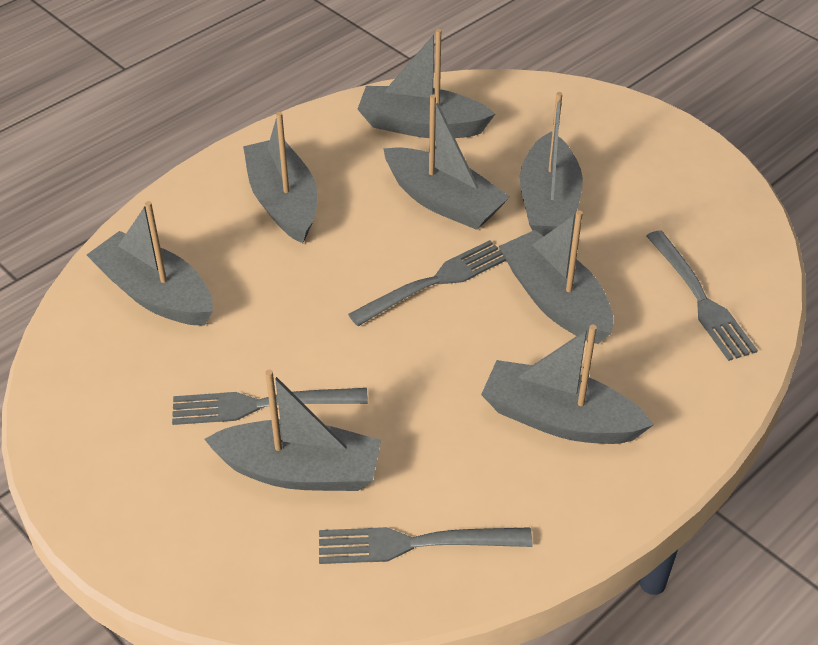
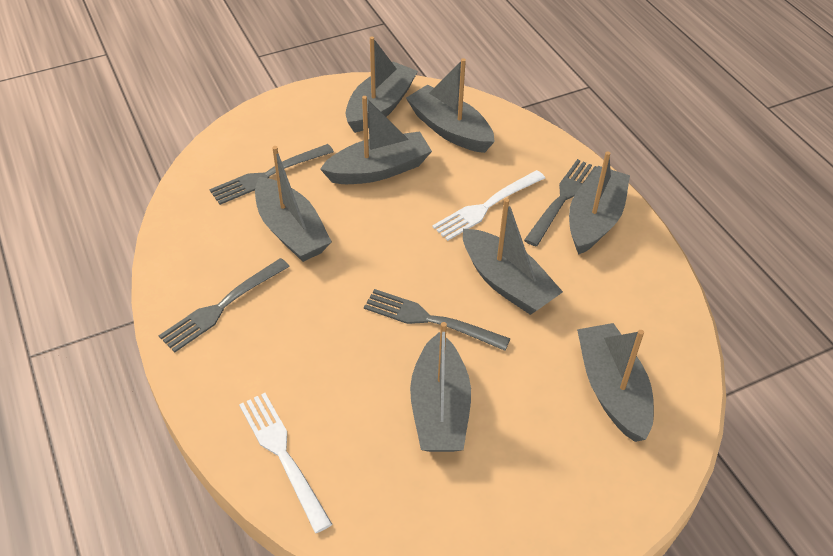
white fork: none = 0 -> [239,393,332,533] [432,170,545,241] = 2

